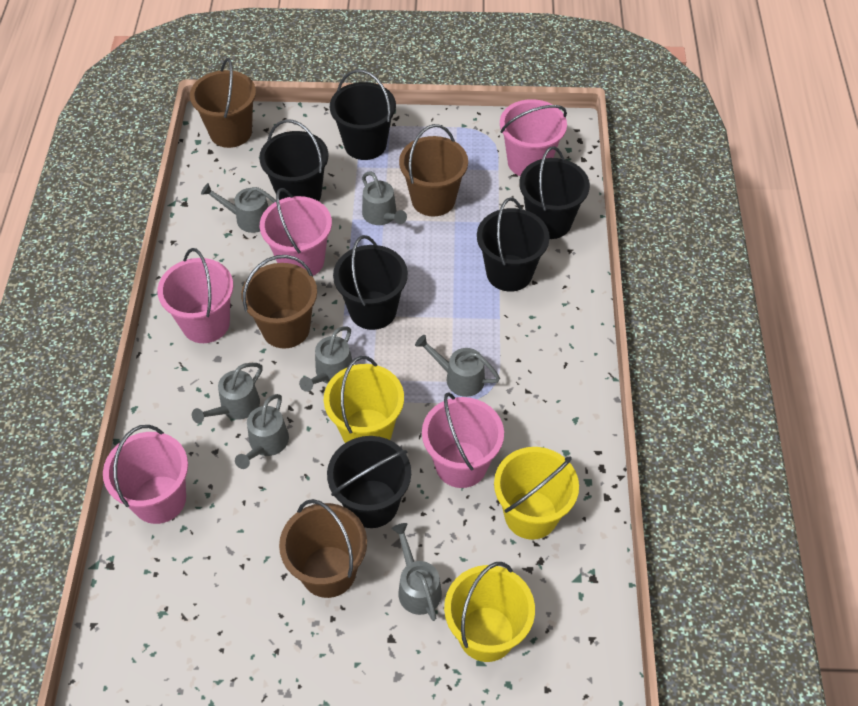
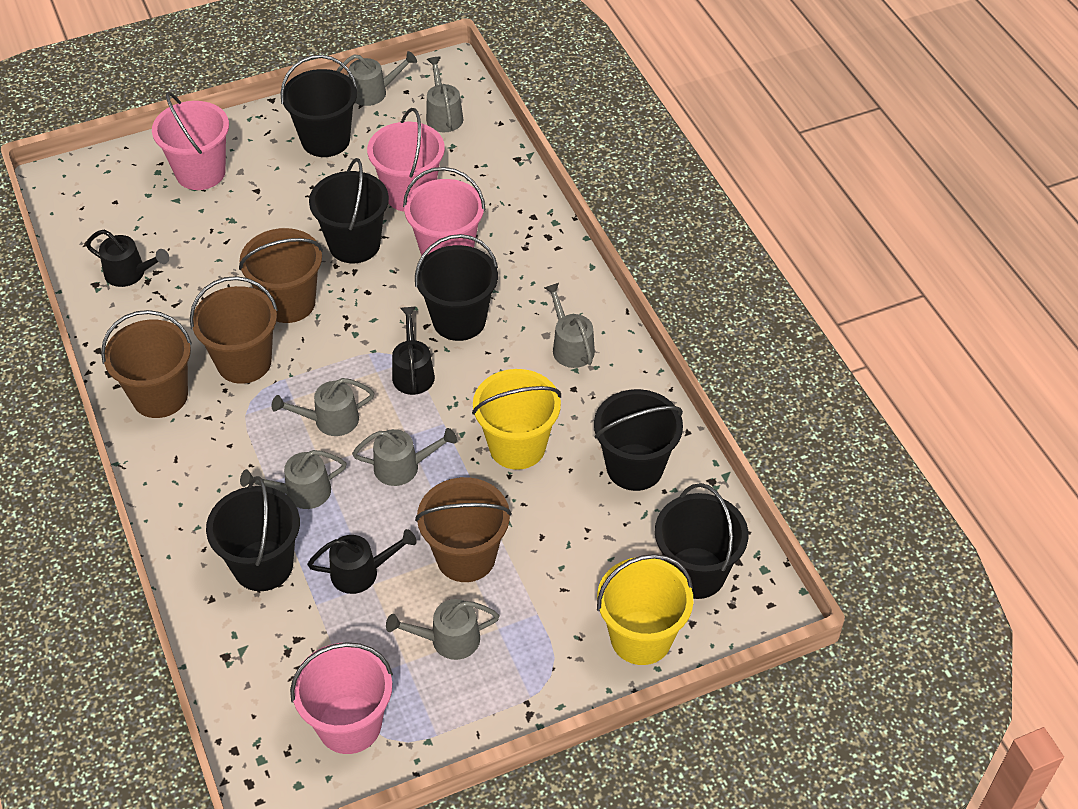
black watering can: none = 0 -> [86,229,169,287] [307,529,417,594] [392,307,435,395] = 3
pink bucket: [103,425,188,524] [157,248,233,343] [260,188,332,276] [422,392,504,488] [500,99,567,176] = 5 -> [152,92,229,190] [290,642,393,754] [367,108,445,212] [403,167,486,256] = 4
yellow bucket: [324,356,404,443] [444,562,535,662] [494,447,579,540] = 3 -> [472,369,561,470] [597,554,693,665] = 2

